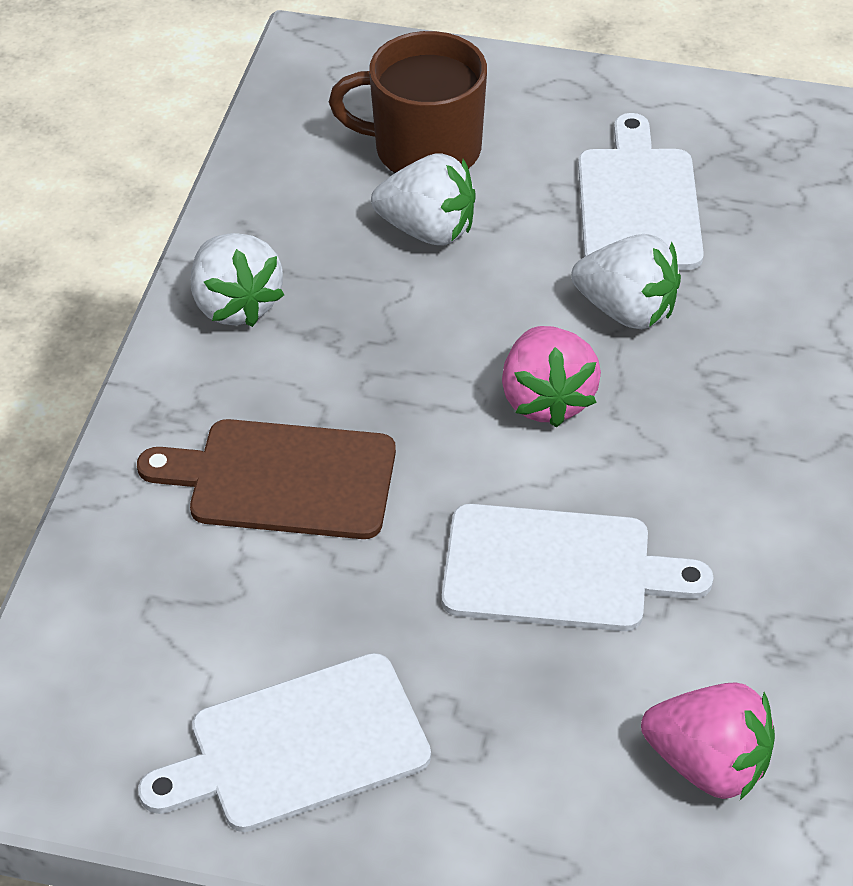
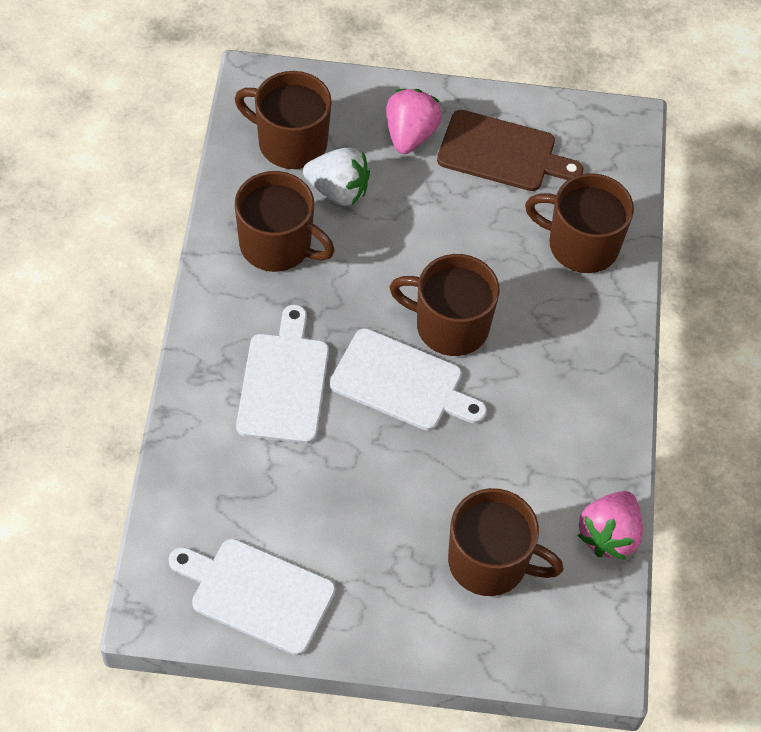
brown mug: [329,31,487,173] = 1 -> [235,71,332,169] [235,171,335,272] [389,254,500,356] [448,488,564,596] [525,173,634,273] = 5
white strawberry: [191,233,284,327] [371,153,476,246] [571,234,681,329] = 3 -> [303,147,370,206] = 1

